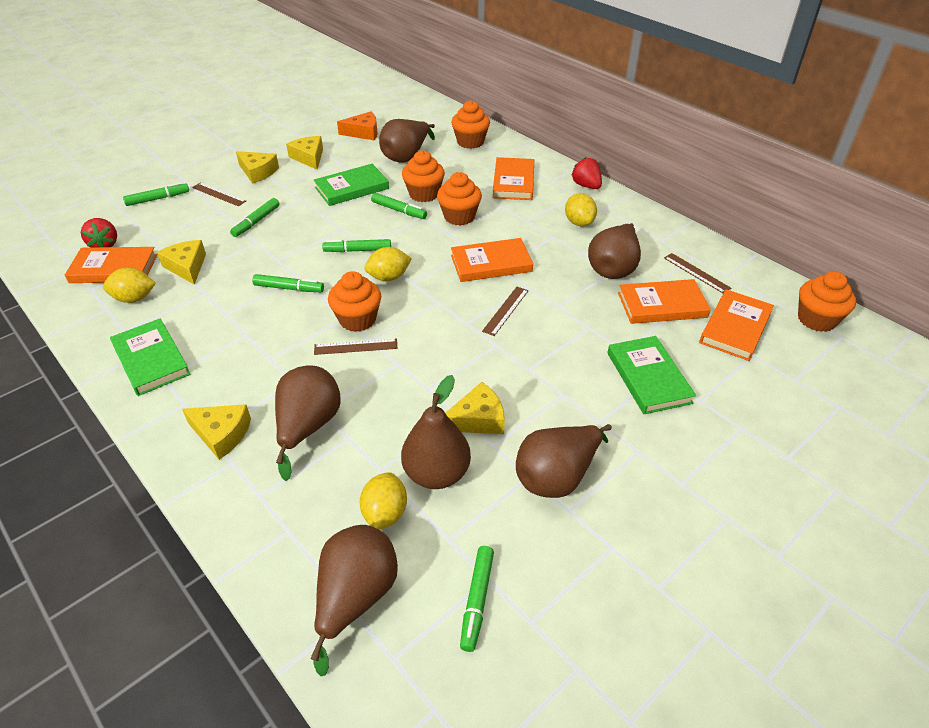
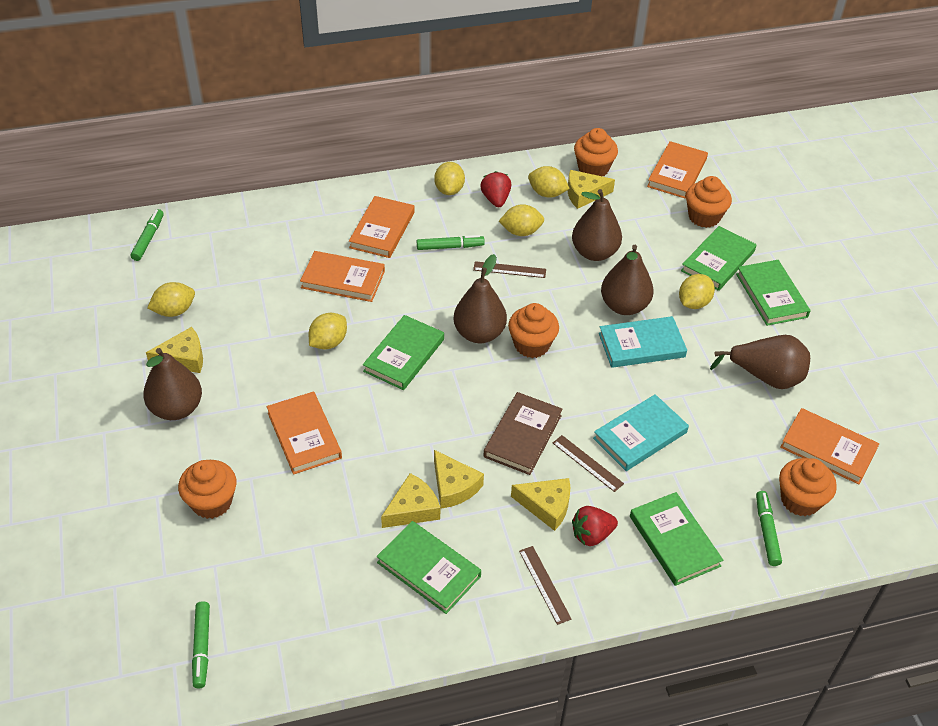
brown book: none = 0 -> [484,392,562,475] = 1
brown pear: [275,365,340,481] [310,525,398,676] [379,119,435,163] [401,375,471,489] [516,424,612,498] [588,223,641,279] = 6 -> [143,348,202,420] [453,254,507,343] [572,189,622,261] [601,245,653,315] [710,335,810,389] = 5
brown ruler: [192,182,246,206] [314,338,397,355] [482,287,528,336] [664,253,731,293] = 4 -> [473,261,546,278] [519,546,571,625] [553,435,624,492] = 3
green book: [110,318,191,396] [314,164,389,206] [607,336,696,414] = 3 -> [363,315,444,390] [377,521,481,614] [630,492,723,586] [681,226,756,291] [736,260,811,326] = 5
green marker: [123,182,189,206] [230,198,280,237] [252,274,324,292] [322,239,391,252] [371,193,427,219] [460,546,494,652] = 6 -> [130,209,164,261] [192,601,210,688] [417,235,485,250] [756,491,782,566] = 4
orange cheese: [337,111,378,140] = 1 -> none = 0
turquoise book: none = 0 -> [593,394,689,471] [599,316,687,368] = 2
yellow lemon: [103,268,156,303] [360,472,407,530] [365,247,412,281] [565,193,597,226] = 4 -> [147,282,195,317] [308,313,347,349] [434,162,465,195] [499,204,544,236] [528,166,570,198] [679,274,715,309] = 6

